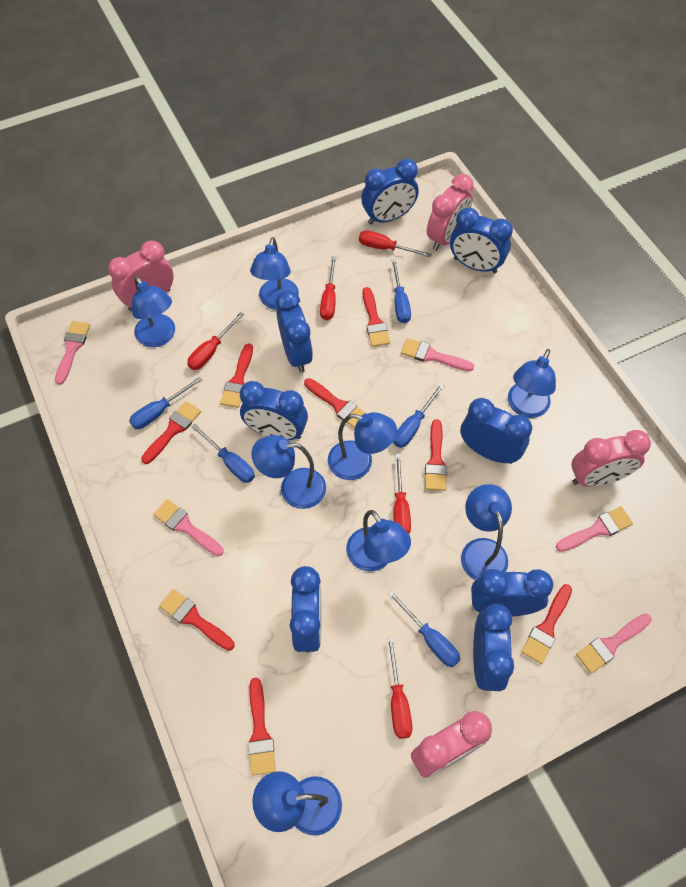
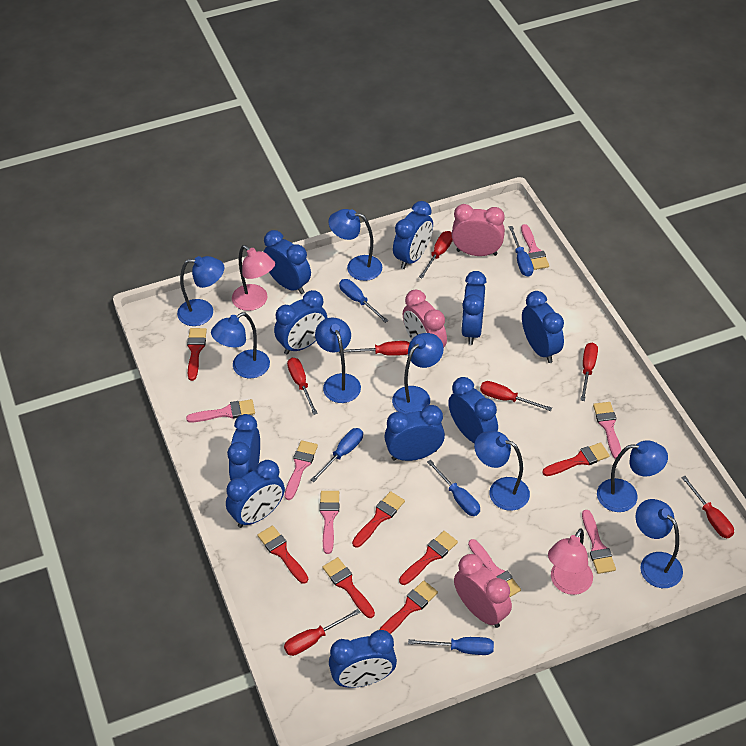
blue clock: [240,381,308,440] [276,290,313,373] [290,566,321,652] [361,159,419,224] [450,207,513,274] [461,398,532,464] [471,569,553,616] [473,604,514,691] = 8 -> [226,460,285,528] [227,414,260,480] [263,230,311,294] [274,290,328,355] [329,630,397,688] [384,405,445,461] [393,201,433,269] [448,377,498,443] [461,271,487,345] [522,291,564,363] = 10
pink brush: [55,321,90,385] [153,499,224,556] [401,338,474,371] [556,506,633,552] [576,614,652,673] = 5 -> [186,399,255,422] [285,440,318,500] [319,491,339,554] [468,539,521,597] [521,224,549,270] [582,510,616,574] [593,402,622,459] = 7
pink clock: [108,241,174,311] [411,711,492,778] [427,174,474,251] [572,430,651,487] = 4 -> [403,290,447,348] [452,204,505,256] [454,554,512,628] = 3
pink lamp: none = 0 -> [232,245,275,311] [548,528,593,595] = 2
red brush: [141,401,201,464] [159,589,234,651] [220,343,253,408] [248,678,276,775] [304,378,367,428] [363,287,390,347] [425,419,447,491] [522,584,572,664] = 8 -> [187,328,207,381] [257,525,308,584] [322,557,375,618] [352,491,405,548] [379,580,438,634] [399,531,458,585] [542,442,610,476] = 7
red screwdriver: [187,312,244,370] [320,256,336,320] [359,230,432,258] [387,636,412,739] [394,454,411,534] = 5 -> [284,609,361,656] [287,358,318,415] [339,341,410,356] [419,231,453,279] [480,381,552,411] [580,342,598,401] [681,476,734,538] = 7

